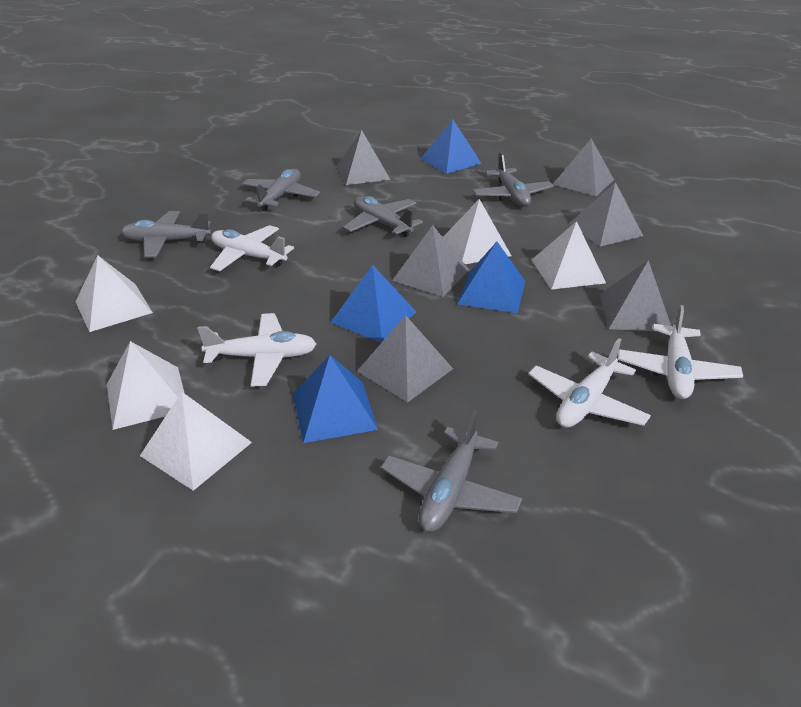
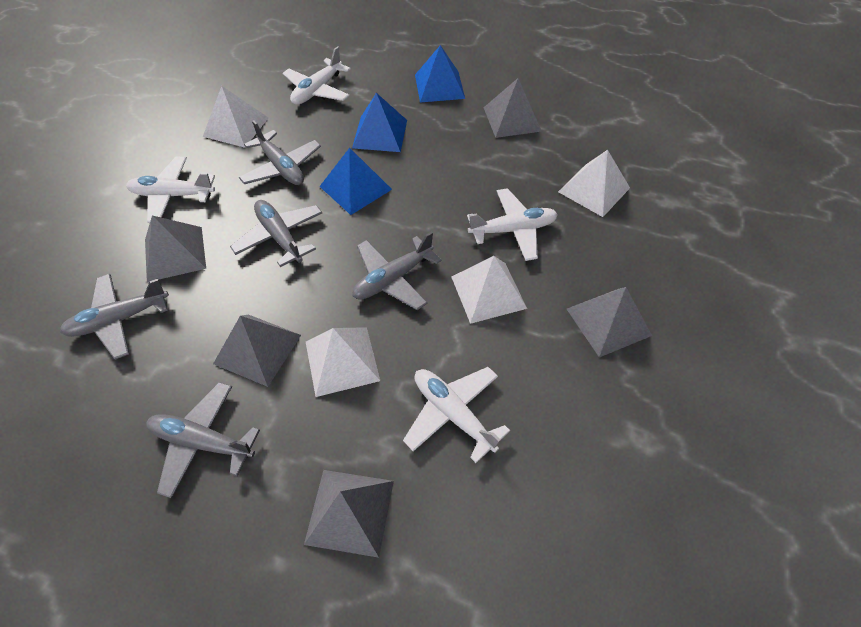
blue pyramid: [293,355,378,443] [330,264,416,343] [421,119,482,174] [457,242,525,313] = 4 -> [319,148,392,215] [352,93,407,152] [415,45,465,102] = 3
grey pyramid: [337,130,391,185] [357,315,453,403] [392,225,469,297] [553,139,614,196] [570,182,643,246] [600,260,671,332] = 6 -> [145,215,206,282] [213,314,301,387] [304,470,394,558] [483,78,542,138] [567,287,652,358] = 5
white pyramid: [75,255,153,332] [107,341,185,430] [140,392,252,491] [443,199,511,264] [532,221,606,290] = 5 -> [203,86,269,148] [306,327,380,397] [451,256,527,324] [558,150,630,217] = 4

